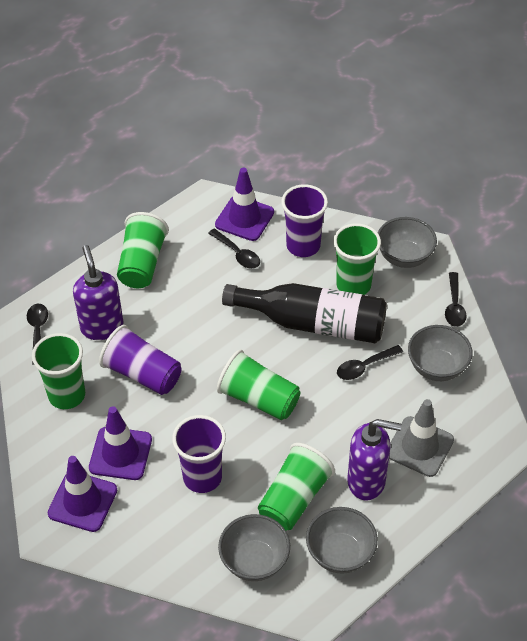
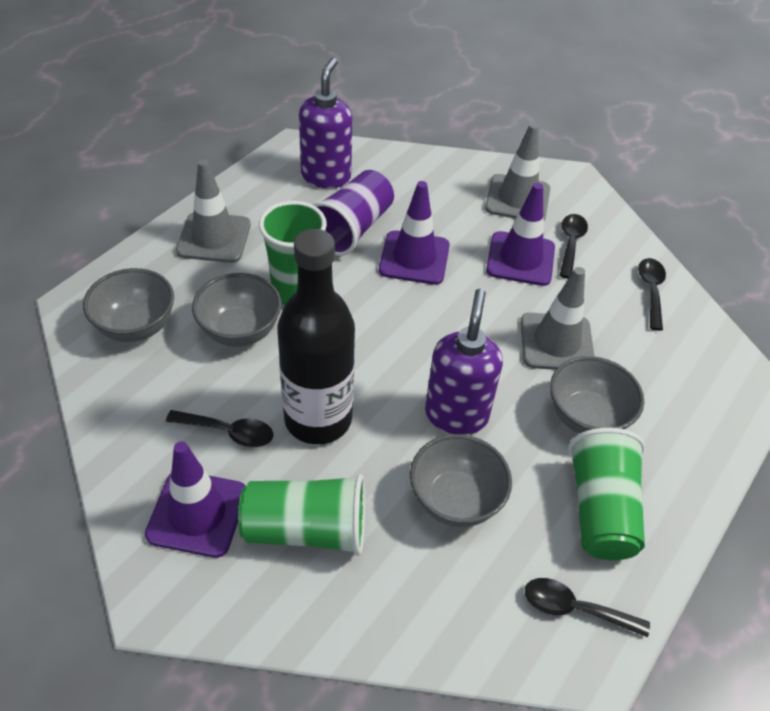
green cup: [32,333,85,409] [117,212,169,288] [217,350,301,420] [258,443,335,530] [333,223,381,295] = 5 -> [238,474,365,556] [259,201,327,305] [568,428,645,560] = 3
grey traffic cone: [389,399,454,477] = 1 -> [176,159,251,263] [485,123,550,220] [521,267,594,370] = 3
purple cup: [99,325,182,395] [172,415,226,493] [281,184,328,257] = 3 -> [313,170,394,256] = 1

